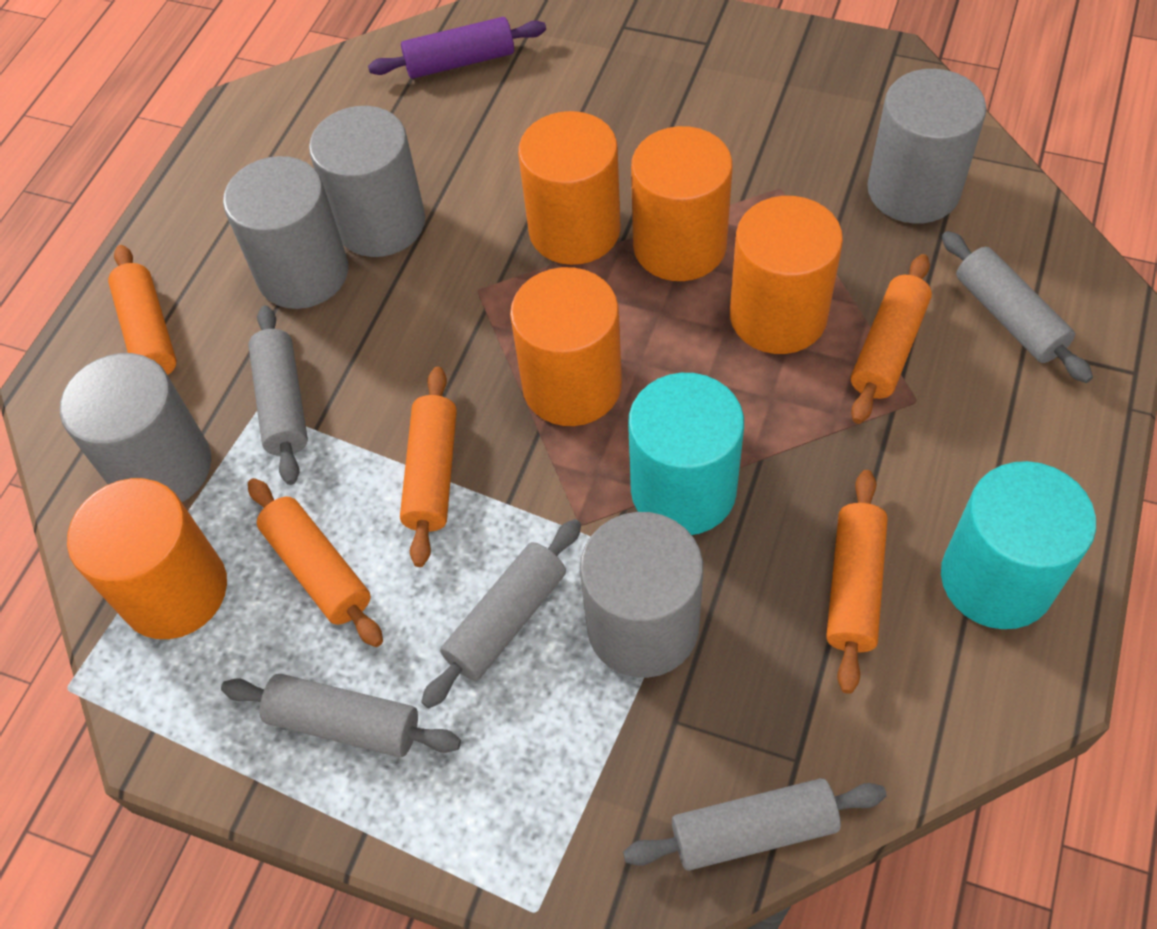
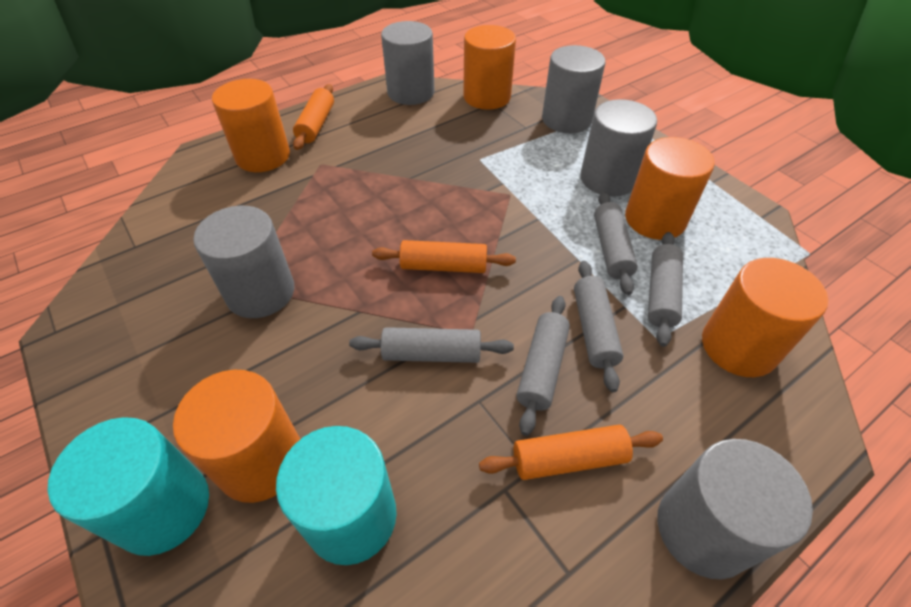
orange rolling pin: [108,245,177,375] [248,478,383,647] [400,367,457,567] [826,470,888,694] [851,254,932,424] = 5 -> [293,84,334,150] [372,240,516,273] [479,425,663,480] = 3
purple rolling pin: [368,17,546,79] = 1 -> none = 0

